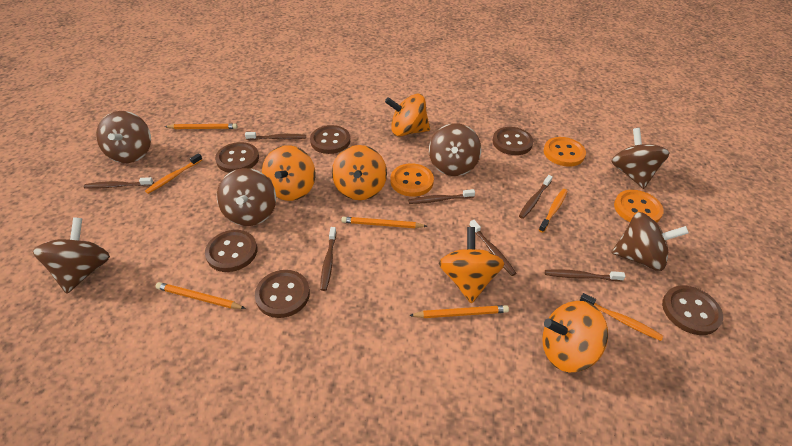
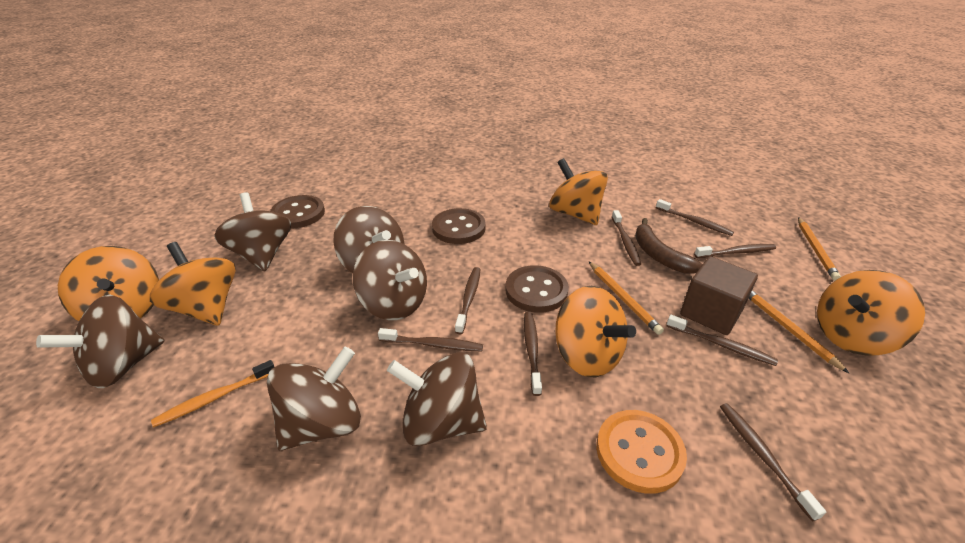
brown banana: none = 0 -> [635,218,703,274] = 1
brown button: [205,230,257,272] [215,142,259,173] [255,270,310,318] [310,125,350,154] [492,127,533,155] [662,285,723,335] = 6 -> [270,195,325,228] [432,208,486,244] [505,265,569,313] = 3
brown cube: none = 0 -> [680,256,758,335] = 1
brown toothbrush: [84,177,154,189] [245,132,306,140] [320,227,336,291] [408,189,475,204] [469,220,516,276] [519,175,553,219] [545,269,626,281] = 7 -> [378,328,483,351] [455,267,481,334] [524,312,542,396] [612,210,641,266] [656,199,734,236] [667,315,778,366] [694,244,776,258] [720,403,826,522] = 8
orange button: [391,163,434,197] [544,137,586,167] [614,190,663,223] = 3 -> [596,410,687,494] = 1
orange pencil: [155,282,246,309] [165,123,237,129] [341,217,427,228] [409,305,509,318] = 4 -> [589,262,664,335] [748,291,849,373] [798,217,841,281] = 3
orange toothbrush: [145,153,203,194] [539,189,567,233] [580,293,663,341] = 3 -> [151,360,274,427] = 1

